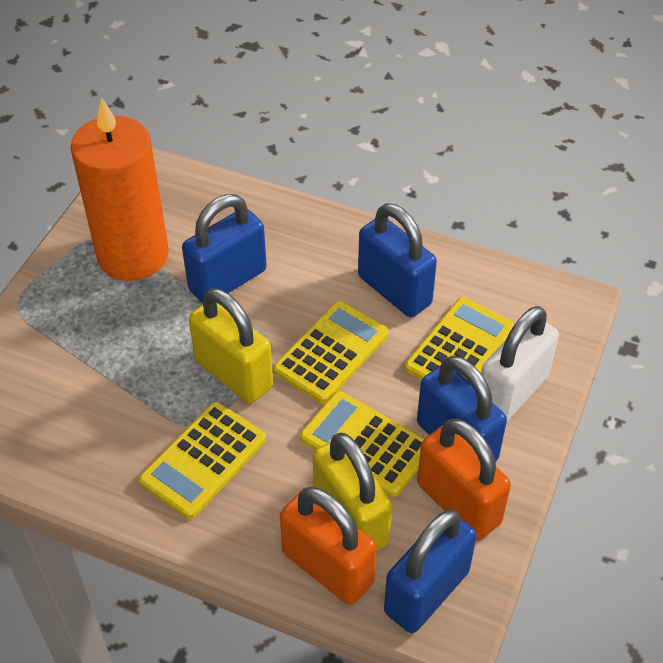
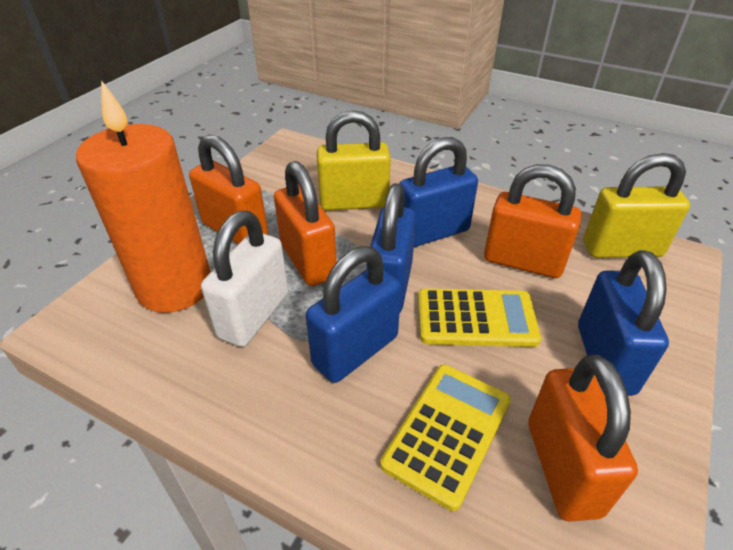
orange padlock: [280,487,377,605] [417,419,511,540] = 2 -> [189,134,268,244] [274,161,337,286] [484,164,581,278] [528,355,638,522] = 4
yellow calculator: [139,402,266,519] [273,301,389,404] [300,391,424,497] [405,297,515,380] = 4 -> [380,365,511,511] [418,289,541,347] = 2

